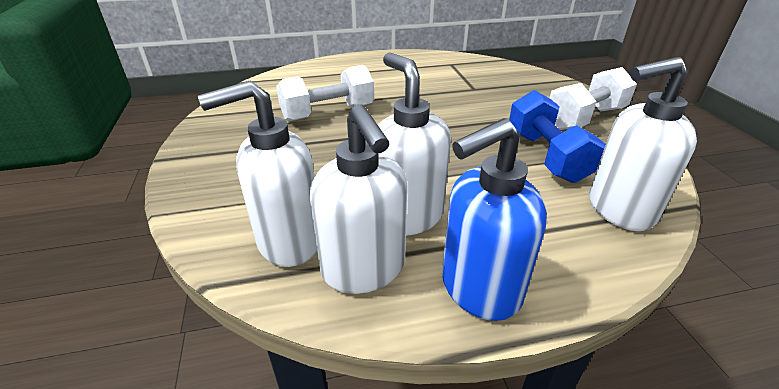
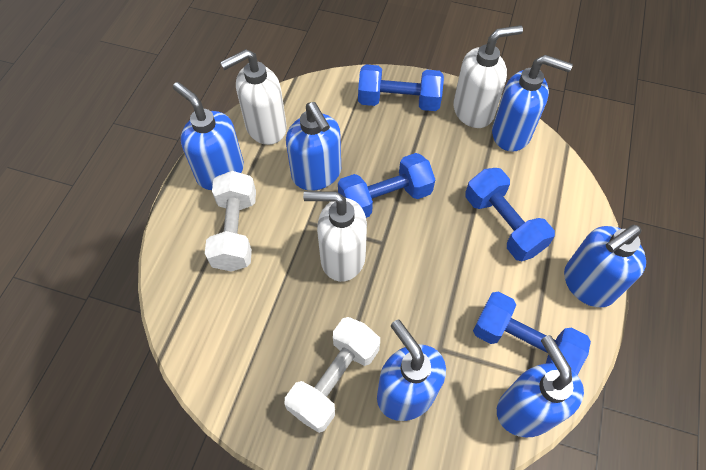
blue dumbbell: [509,90,606,183] = 1 -> [338,153,435,218] [358,64,444,111] [465,168,555,261] [473,292,591,375] = 4
blue soap dispenser: [442,118,547,321] = 1 -> [173,82,244,190] [286,102,341,191] [377,320,446,421] [492,55,573,152] [497,335,584,437] [564,225,646,307] = 6
white soap dispenser: [198,81,317,267] [310,104,407,294] [378,52,451,236] [589,57,697,231] = 4 -> [220,49,287,145] [303,191,367,282] [453,25,523,128] = 3

